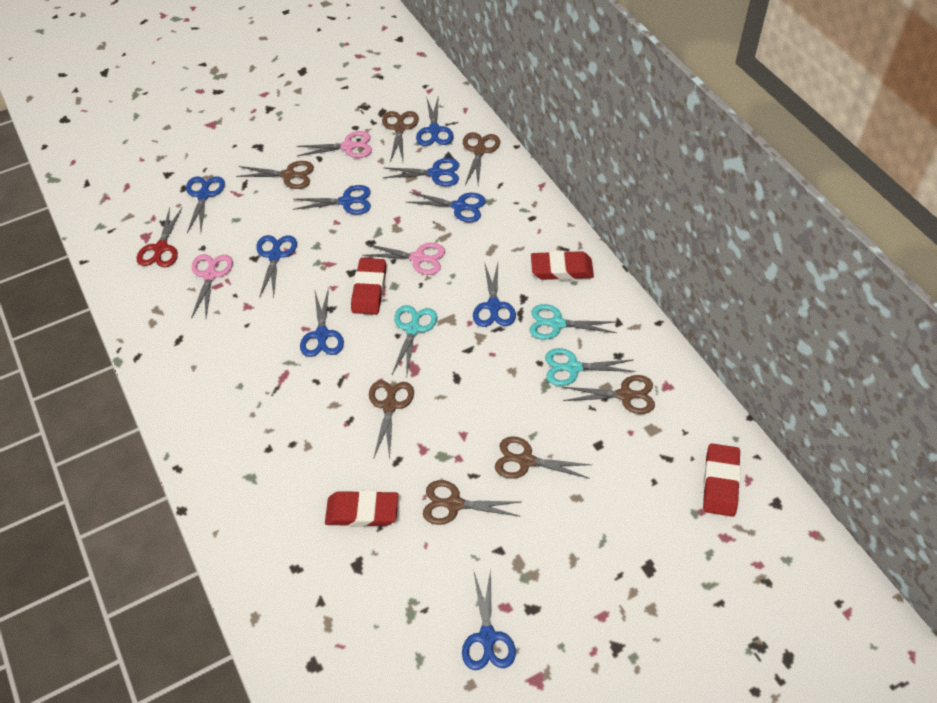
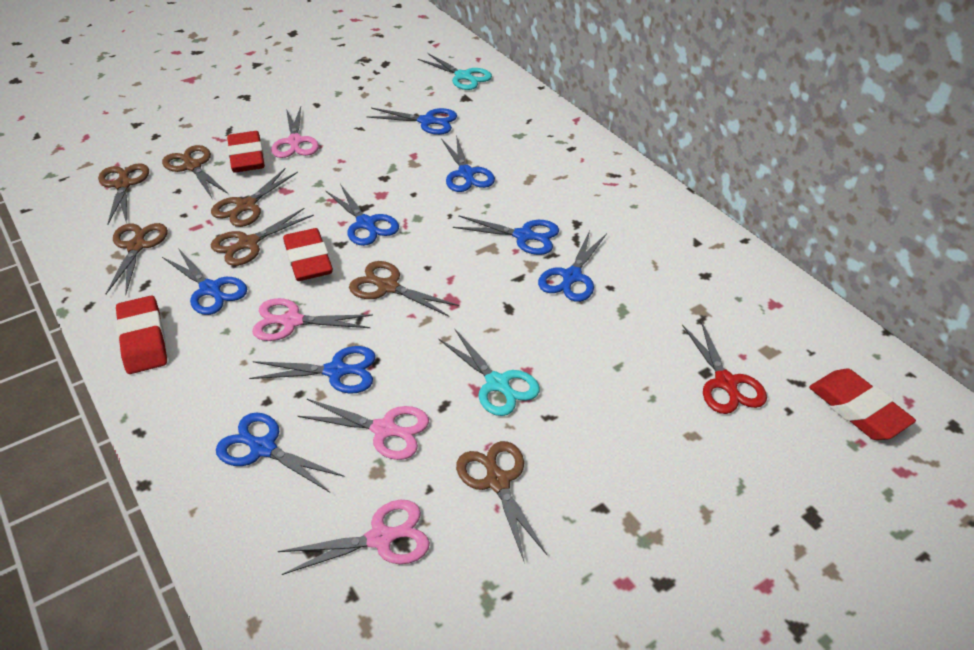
blue scissors: [186,176,225,233] [256,235,297,298] [293,185,371,215] [300,287,344,357] [383,158,459,186] [406,192,486,222] [416,95,454,146] [462,569,516,670] [473,262,516,327] = 9 -> [162,248,247,315] [216,413,345,492] [249,346,376,394] [325,184,399,246] [366,108,457,135] [441,135,495,192] [453,215,559,255] [538,230,607,302] = 8
pink scissors: [191,254,233,319] [297,131,372,158] [362,243,445,275] = 3 -> [252,298,373,341] [271,107,319,158] [278,500,430,575] [298,399,429,460] = 4
turquoise scissors: [392,305,437,374] [530,304,617,340] [545,348,636,386] = 3 -> [418,53,492,90] [438,329,540,416] = 2

